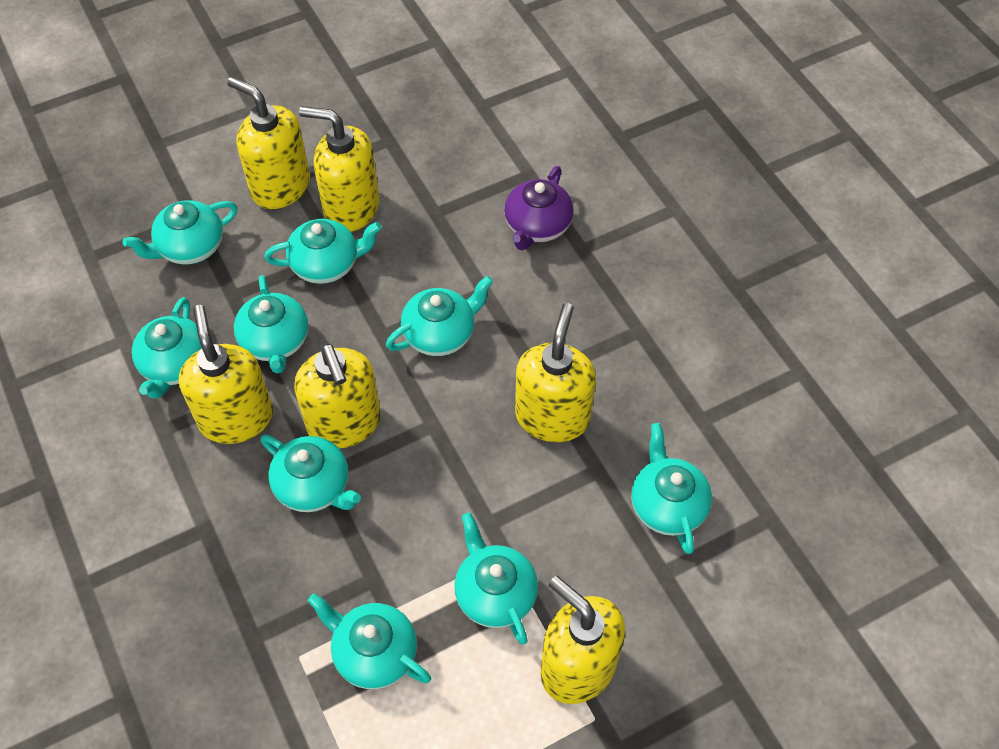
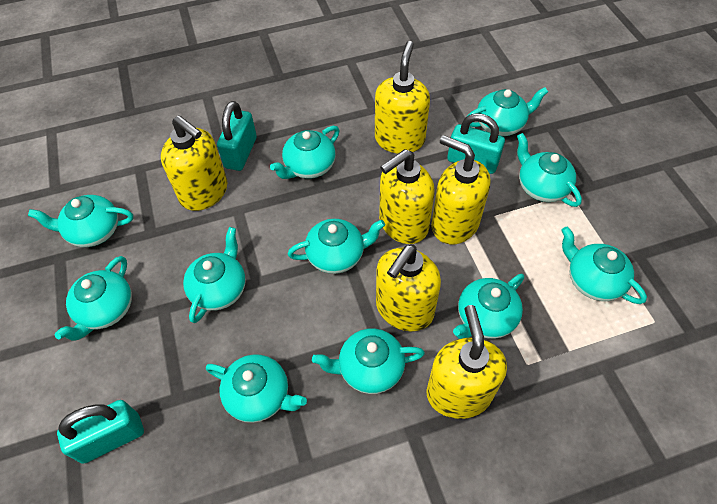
purple teapot: [504,166,574,250] = 1 -> none = 0
turquoise padlock: none = 0 -> [57,400,144,464] [217,101,257,171] [447,113,505,174] = 3
turquoise teapot: [123,200,238,264] [132,297,202,399] [234,275,308,373] [261,434,361,512] [264,219,382,284] [308,593,431,689] [386,276,493,356] [454,512,538,645] [631,423,712,554] = 9 -> [28,195,133,247] [55,256,132,341] [183,227,246,323] [206,354,307,423] [270,126,339,179] [288,219,385,274] [312,328,425,394] [453,274,524,339] [467,87,548,136] [517,133,582,207] [561,227,647,304] = 11

